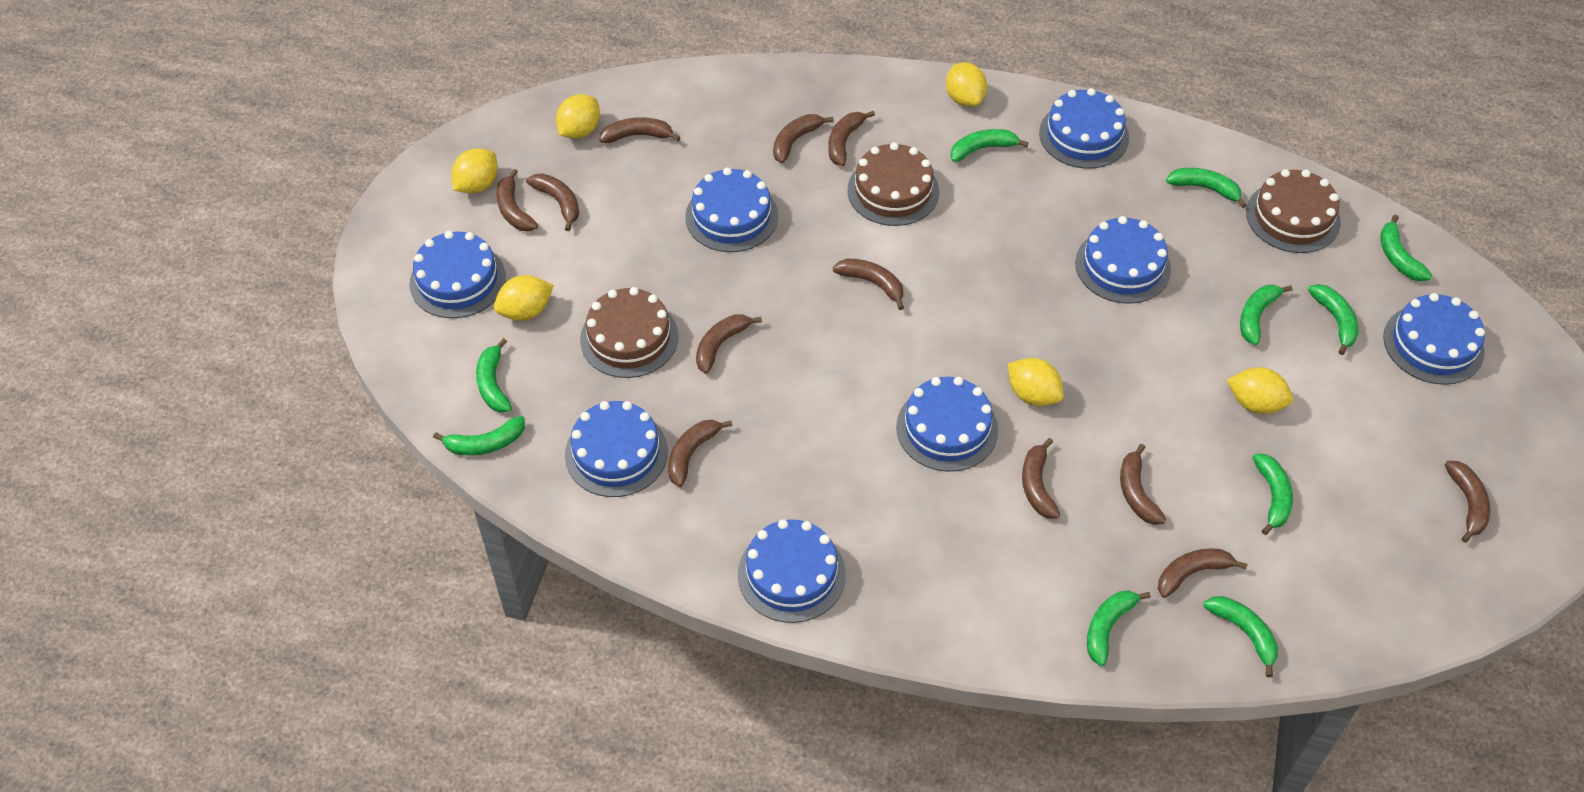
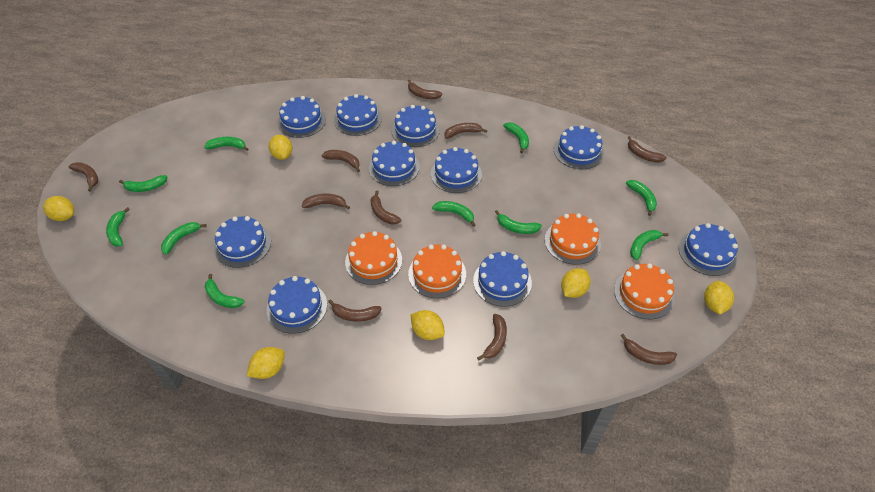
blue cake: [409,231,506,318] [565,401,668,497] [685,168,778,252] [738,519,846,623] [896,377,998,472] [1039,88,1129,169] [1075,216,1171,304] [1383,293,1485,385] = 8 -> [214,216,271,268] [266,276,327,334] [278,96,326,138] [334,94,382,136] [369,141,420,186] [391,105,440,147] [431,147,482,193] [473,251,532,307] [554,125,604,169] [679,223,738,276] = 10
brown banana: [496,169,538,232] [526,173,579,231] [599,117,680,143] [668,420,732,487] [696,314,762,374] [773,114,834,163] [828,111,875,166] [833,259,904,310] [1022,438,1060,519] [1120,444,1166,525] [1158,548,1248,598] [1445,461,1490,543] = 12 -> [69,162,98,191] [302,194,350,209] [321,150,360,172] [328,299,382,322] [370,190,401,225] [408,79,443,99] [444,123,487,139] [477,314,507,361] [620,334,677,365] [628,136,667,163] = 10
brown cake: [580,287,678,378] [848,142,939,226] [1246,169,1341,253] = 3 -> none = 0
orange cake: none = 0 -> [345,231,402,285] [408,244,466,298] [545,213,601,265] [614,263,675,319] = 4

